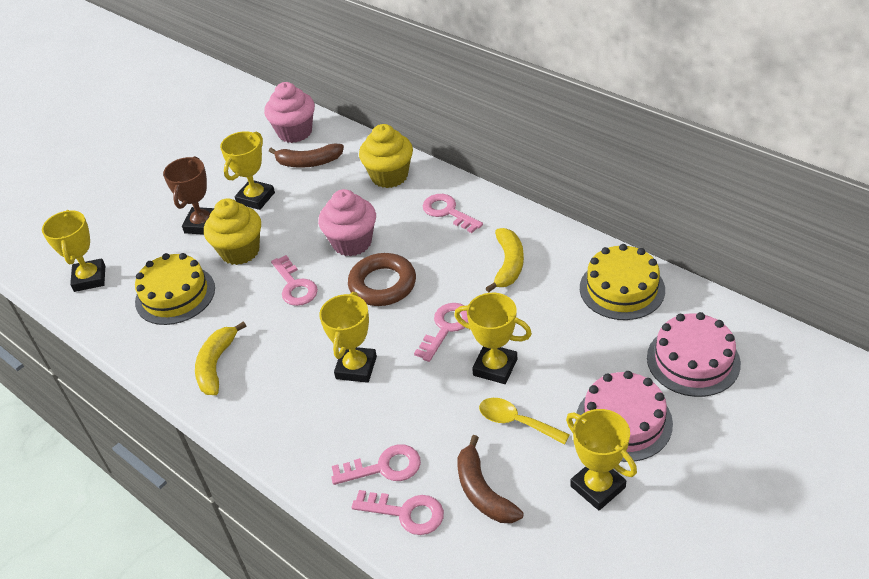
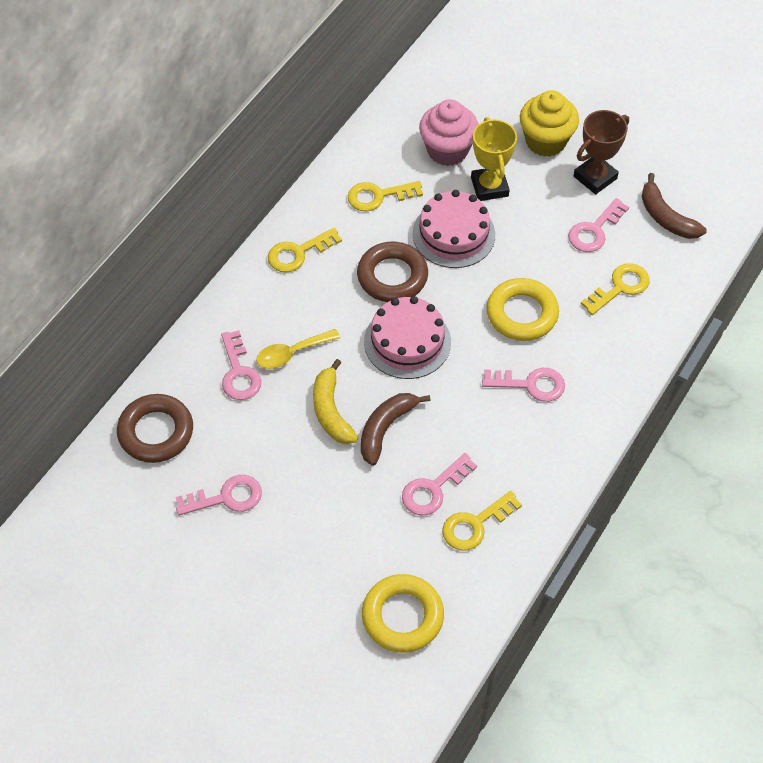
brown ring: [348,253,416,306] = 1 -> [117,394,193,463] [357,242,428,302] = 2
pink cupcake: [264,82,315,143] [318,189,376,256] = 2 -> [419,99,478,166] = 1
yellow banana: [195,321,246,395] [485,228,524,293] = 2 -> [313,359,358,444] = 1
yellow cake: [135,253,215,325] [580,244,665,320] = 2 -> none = 0
yellow cupcake: [204,199,261,265] [359,124,413,188] = 2 -> [520,90,579,157] = 1
yellow key: none = 0 -> [268,228,342,272] [348,181,423,212] [442,491,522,550] [581,263,650,315] = 4
yellow ring: none = 0 -> [362,574,444,653] [486,278,559,341] = 2
yellow trophy: [42,210,105,292] [220,131,275,210] [319,292,377,383] [454,293,532,384] [566,409,637,510] = 5 -> [471,117,517,201] = 1

